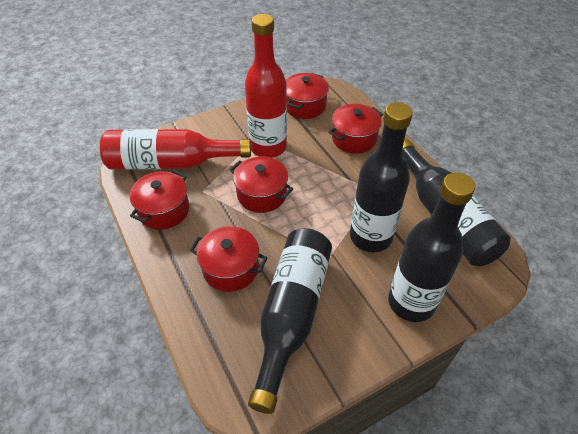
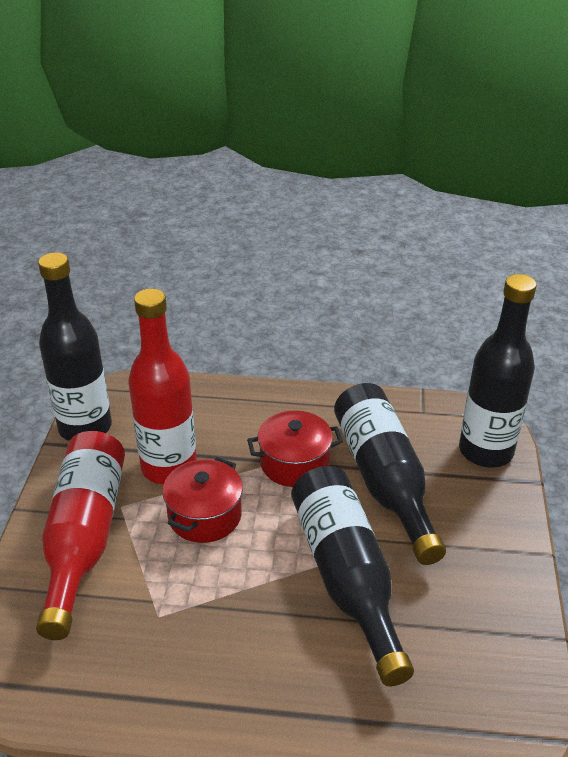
red pot: [130,170,189,230] [190,226,267,292] [230,156,293,213] [286,73,329,119] [329,104,383,154] = 5 -> [162,457,243,543] [247,410,343,487] = 2

